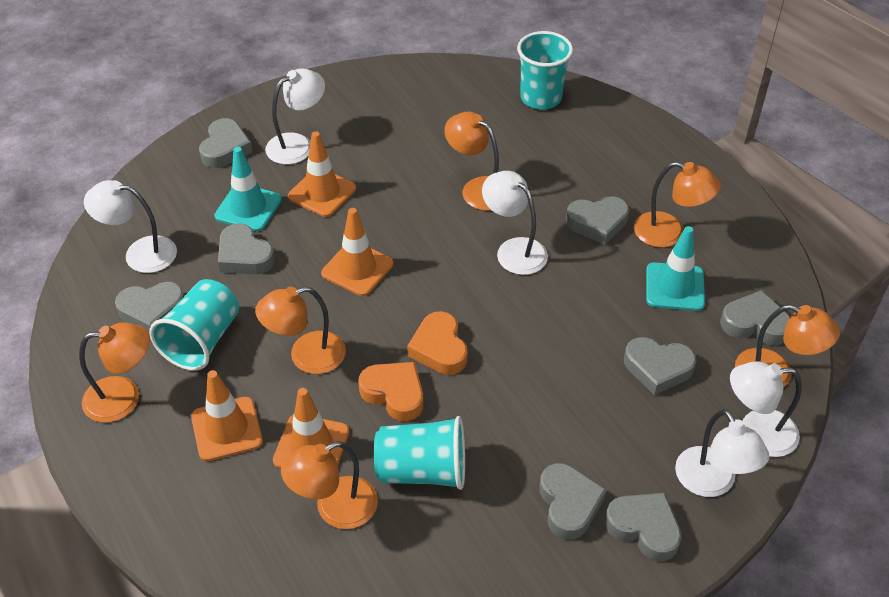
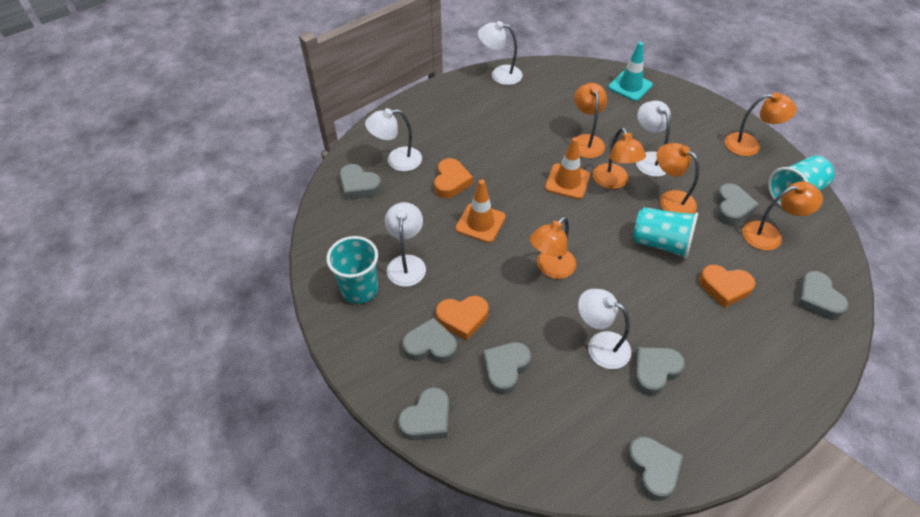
orange heart: [358,362,423,421] [407,311,467,375] = 2 -> [434,158,473,198] [436,296,489,340] [699,265,755,308] = 3
orange traffic cone: [191,370,263,461] [273,388,349,469] [288,131,356,217] [321,208,393,296] = 4 -> [455,179,506,243] [545,137,590,199] = 2
turquoise traffic cone: [214,147,282,231] [646,226,705,311] = 2 -> [608,42,653,101] = 1

